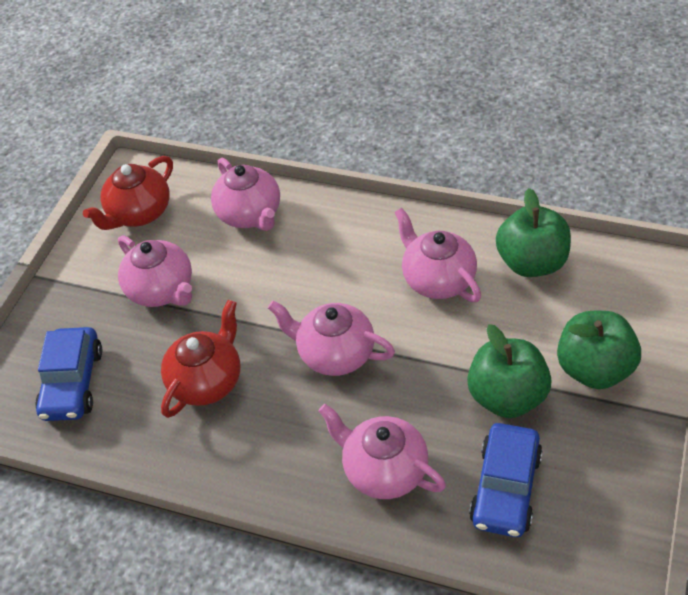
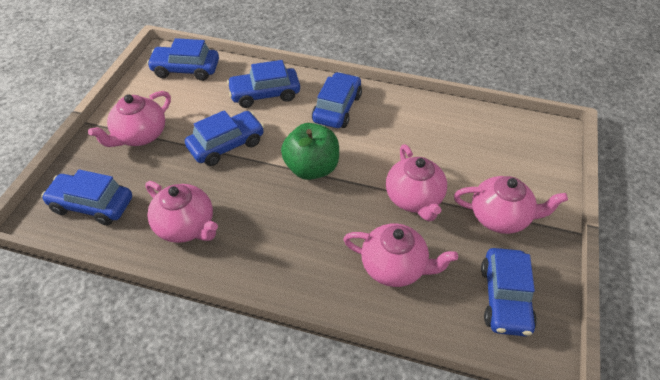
blue car: [35,327,102,421] [469,423,543,537] = 2 -> [41,169,132,226] [147,38,219,81] [185,110,264,166] [227,60,300,108] [312,72,362,128] [481,248,537,336] = 6
green apple: [467,324,552,418] [496,188,571,277] [557,311,641,389] = 3 -> [281,123,339,180] = 1
red teapot: [83,156,173,230] [161,300,240,418] = 2 -> none = 0

